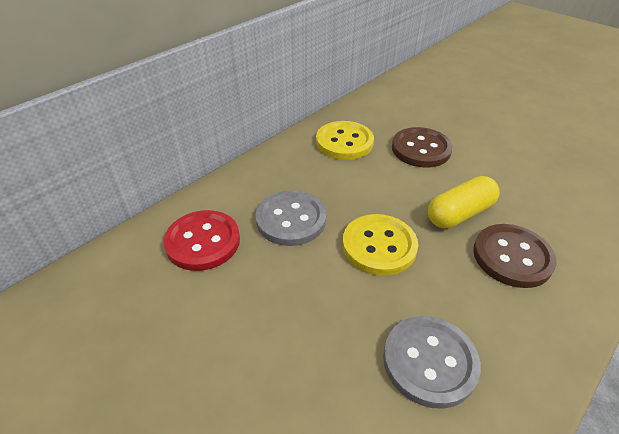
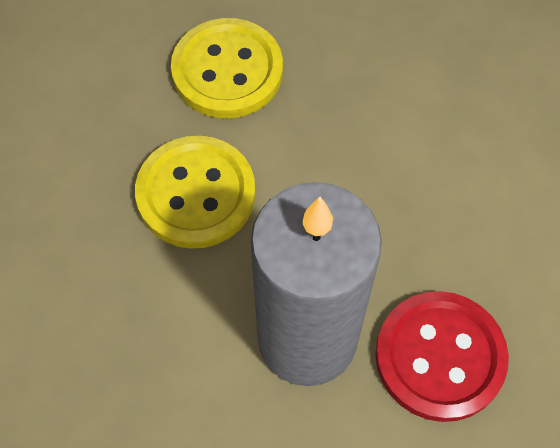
brown button: [392,127,453,168] [473,224,557,288] = 2 -> none = 0
grey button: [256,190,326,246] [383,316,481,409] = 2 -> none = 0
grey candle: none = 0 -> [251,182,382,386] = 1
yellow capsule: [428,176,500,228] = 1 -> none = 0

